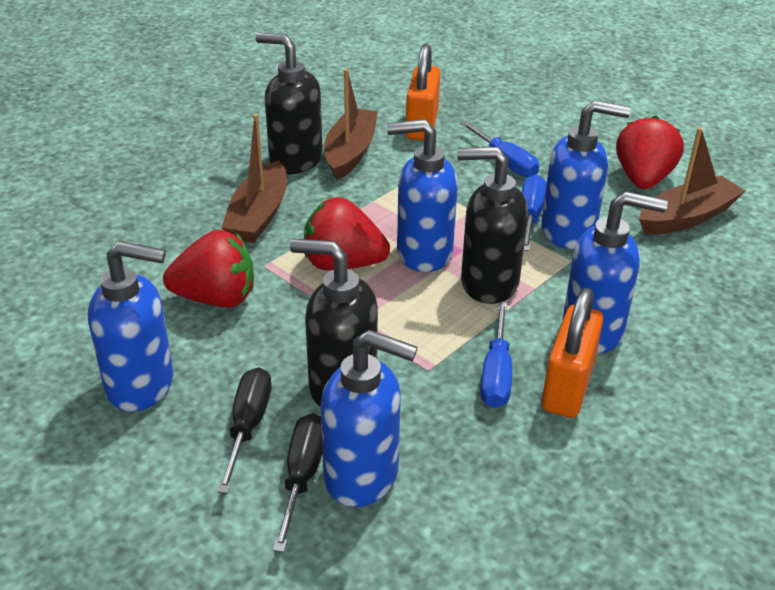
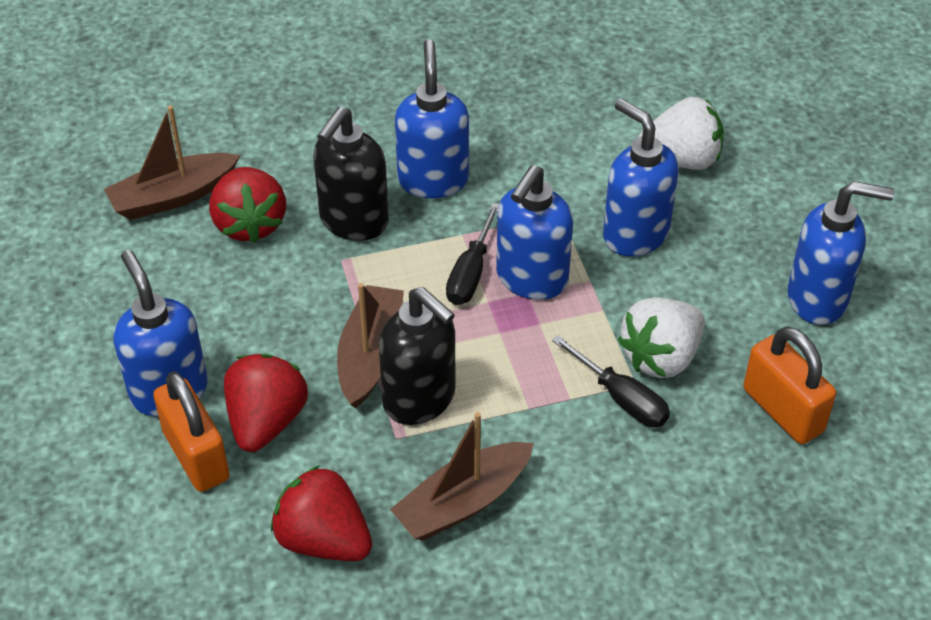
black soap dispenser: [256,33,323,174] [290,239,378,407] [457,147,528,304] = 3 -> [313,107,389,241] [379,287,456,425] = 2
blue screwdriver: [460,121,539,178] [480,302,512,408] [522,174,547,251] = 3 -> none = 0
white strawberry: none = 0 -> [618,297,705,378] [638,97,724,170] = 2

